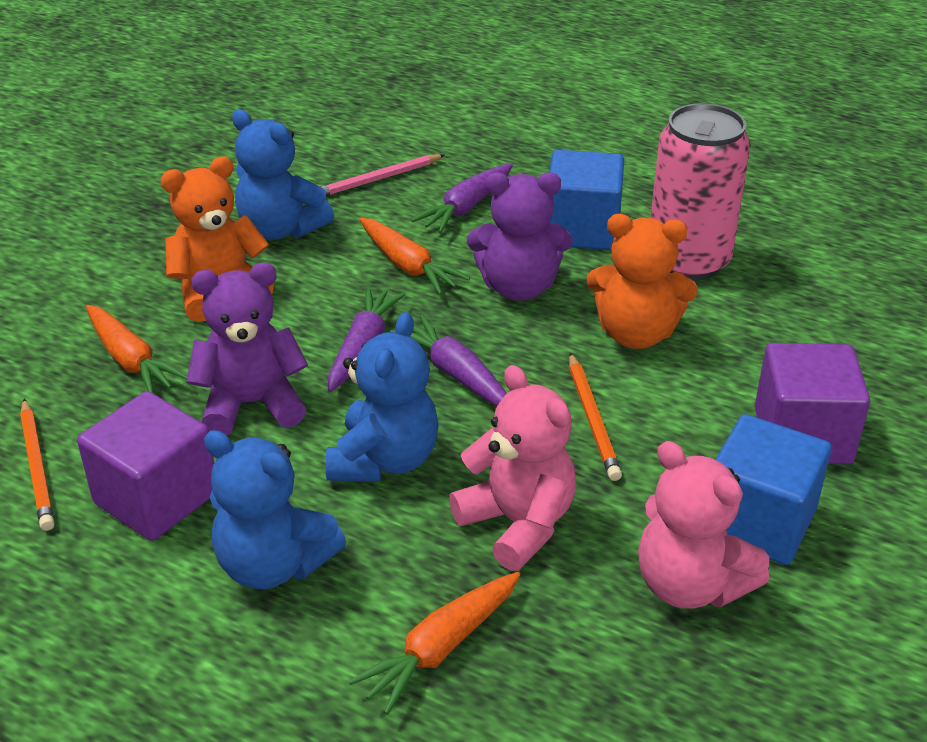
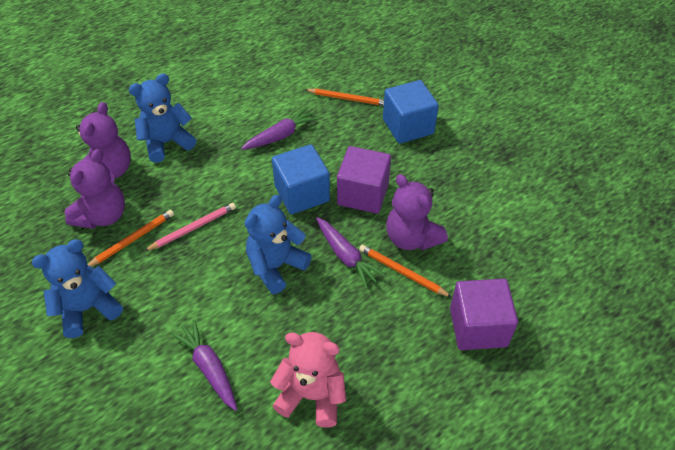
orange carrot: [86,305,187,394] [349,572,520,715] [359,218,470,294] = 3 -> none = 0
orange pencil: [20,399,55,531] [569,353,622,481] = 2 -> [88,210,174,267] [305,89,384,106] [359,245,452,297] = 3
orange teddy bear: [160,156,274,322] [586,214,698,349] = 2 -> none = 0
pink can: [651,103,750,281] = 1 -> none = 0
pink teddy bear: [449,365,576,571] [638,441,769,609] = 2 -> [270,332,346,427] = 1
purple teddy bear: [187,263,308,436] [467,173,573,301] = 2 -> [64,149,125,229] [76,102,131,178] [386,174,448,251] = 3

